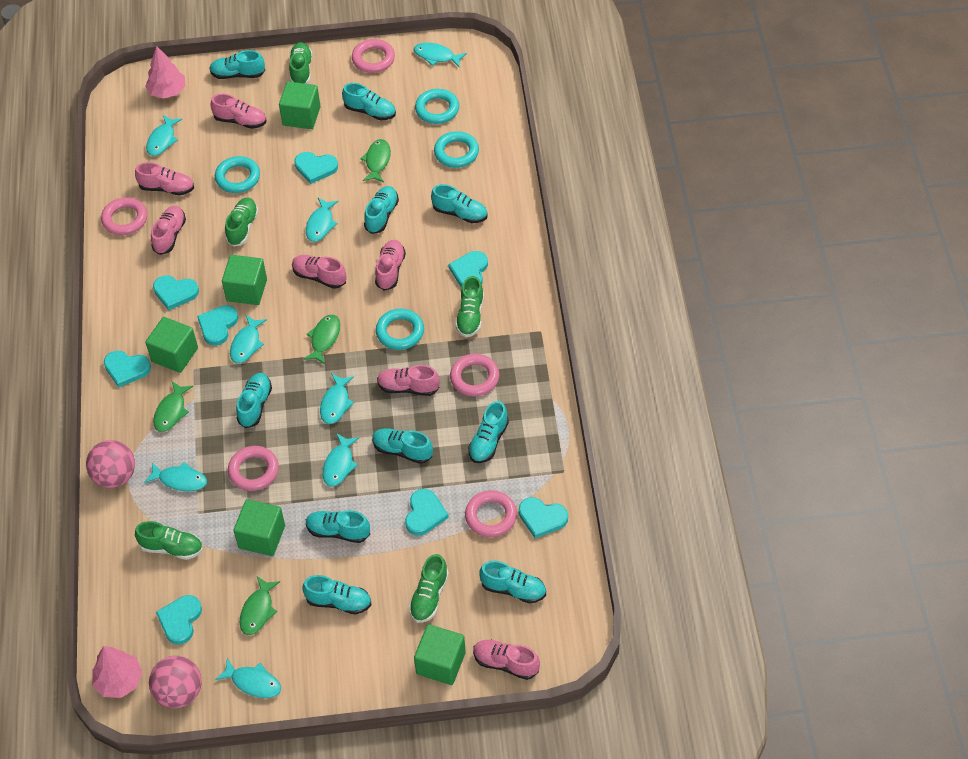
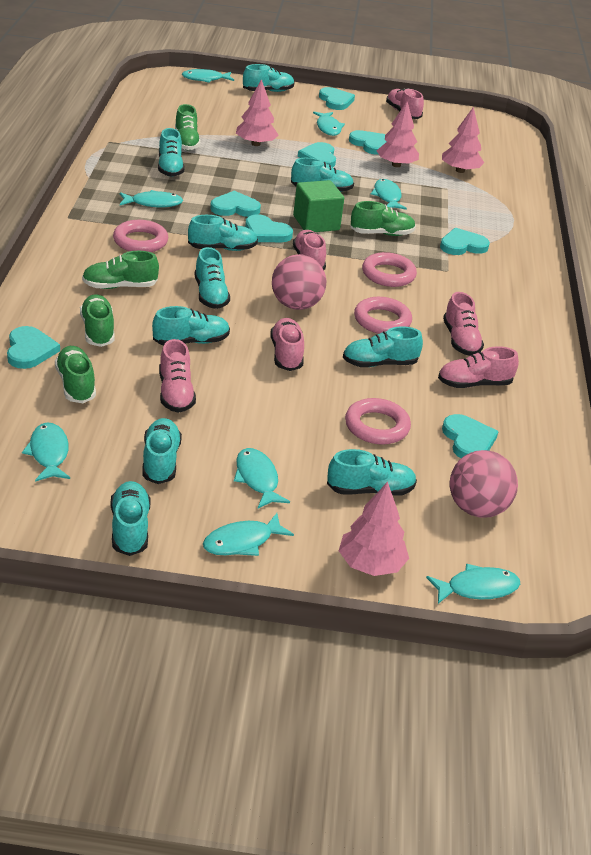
green cube: [145,317,198,373] [222,255,267,305] [234,499,285,556] [279,81,321,129] [414,624,466,685] = 5 -> [293,180,344,232] = 1
green fish: [153,381,193,432] [240,576,280,635] [304,315,340,364] [361,139,391,182] = 4 -> none = 0
pink ring: [101,197,147,235] [228,446,279,491] [352,39,395,73] [450,354,499,396] [465,490,517,537] = 5 -> [113,220,168,252] [345,398,411,445] [354,297,412,334] [362,252,417,287] = 4
pink shoe: [135,162,194,195] [151,206,186,255] [210,94,266,129] [292,255,346,289] [375,240,406,291] [377,365,440,396] [473,640,540,680] = 7 -> [159,339,196,413] [270,318,304,371] [293,230,326,270] [386,88,424,119] [438,346,519,388] [443,292,484,356] = 6
pink tree: [92,646,143,698] [145,46,186,99] = 2 -> [236,79,278,146] [339,482,409,576] [377,102,419,167] [442,107,484,173] = 4
turquoise ring: [215,156,260,193] [376,309,424,350] [415,89,459,124] [434,131,479,168] = 4 -> none = 0

